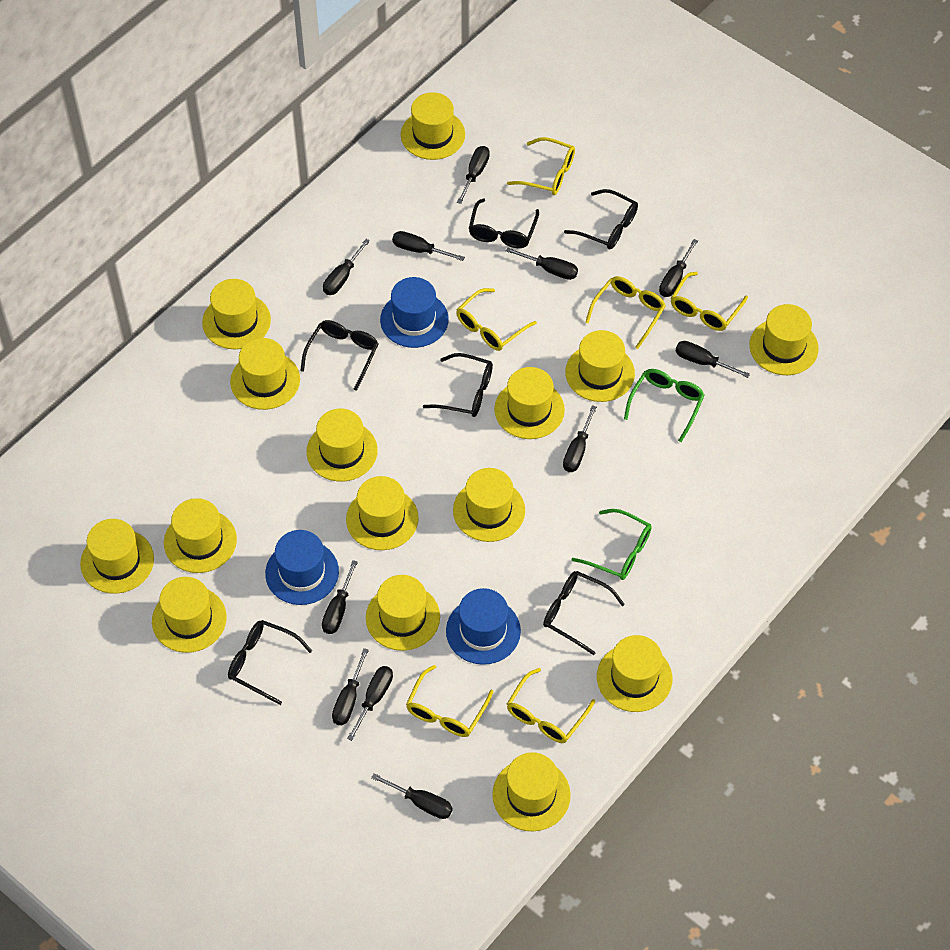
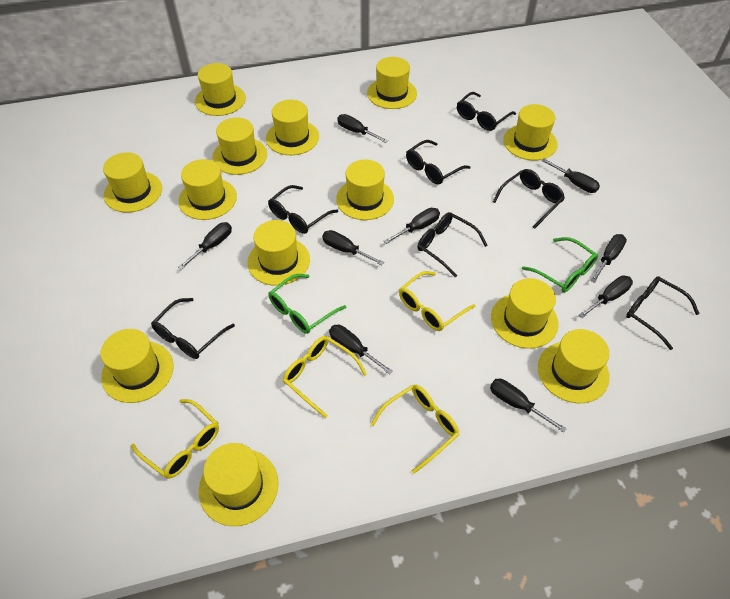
black glasses: [228,620,312,705] [300,320,379,391] [423,353,493,417] [469,198,539,248] [543,571,625,655] [564,189,638,250] = 6 -> [151,298,235,359] [268,185,338,234] [406,140,471,185] [417,212,488,278] [457,92,516,131] [493,169,565,229] [626,276,700,350] = 7
black screwdriver: [322,560,358,634] [323,239,370,295] [332,648,369,725] [347,666,393,741] [371,773,453,819] [392,231,465,261] [457,146,490,204] [506,247,578,280] [563,405,597,472] [659,239,698,297] [676,341,750,378] = 11 -> [178,222,232,270] [322,230,384,265] [329,325,393,375] [337,114,388,143] [384,208,440,244] [490,379,567,433] [541,158,600,193] [579,276,633,318] [590,234,627,283] = 9
blue hat: [265,530,339,605] [380,277,449,348] [446,588,521,665] = 3 -> none = 0
yellow glasses: [406,665,493,737] [456,288,537,351] [507,137,575,195] [507,668,595,743] [585,276,666,349] [671,272,748,331] = 6 -> [131,399,219,479] [283,336,367,418] [371,385,460,474] [399,271,475,331] = 4
yellow hat: [80,519,154,594] [152,577,226,653] [164,498,237,573] [202,279,271,349] [230,338,300,410] [306,409,378,481] [346,476,419,550] [366,575,440,651] [401,92,465,160] [453,468,525,542] [492,752,571,831] [494,367,565,439] [565,330,635,402] [597,635,672,712] [749,304,819,375] = 15 -> [100,329,174,403] [103,152,162,213] [178,159,237,220] [195,63,246,116] [199,443,278,526] [212,117,267,175] [247,220,310,286] [266,100,319,155] [336,159,394,220] [367,57,417,109] [491,278,559,349] [503,104,558,160] [538,329,610,403] = 13

